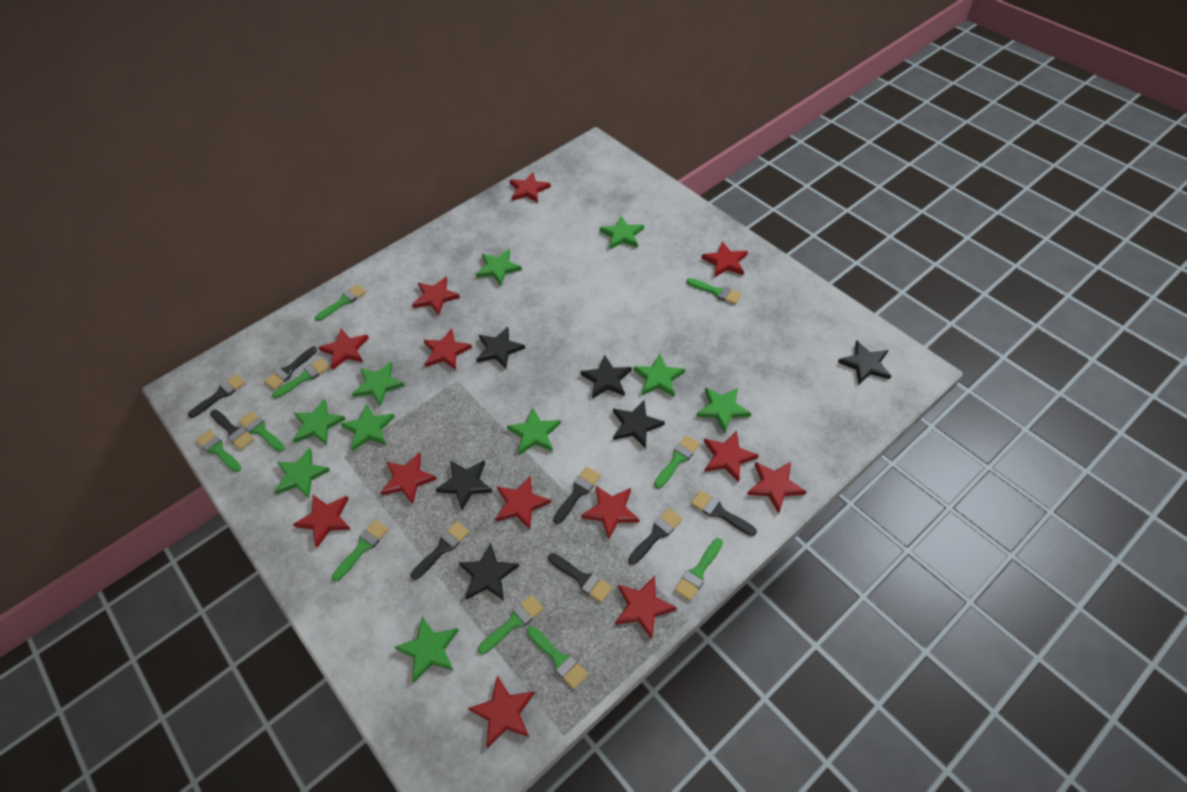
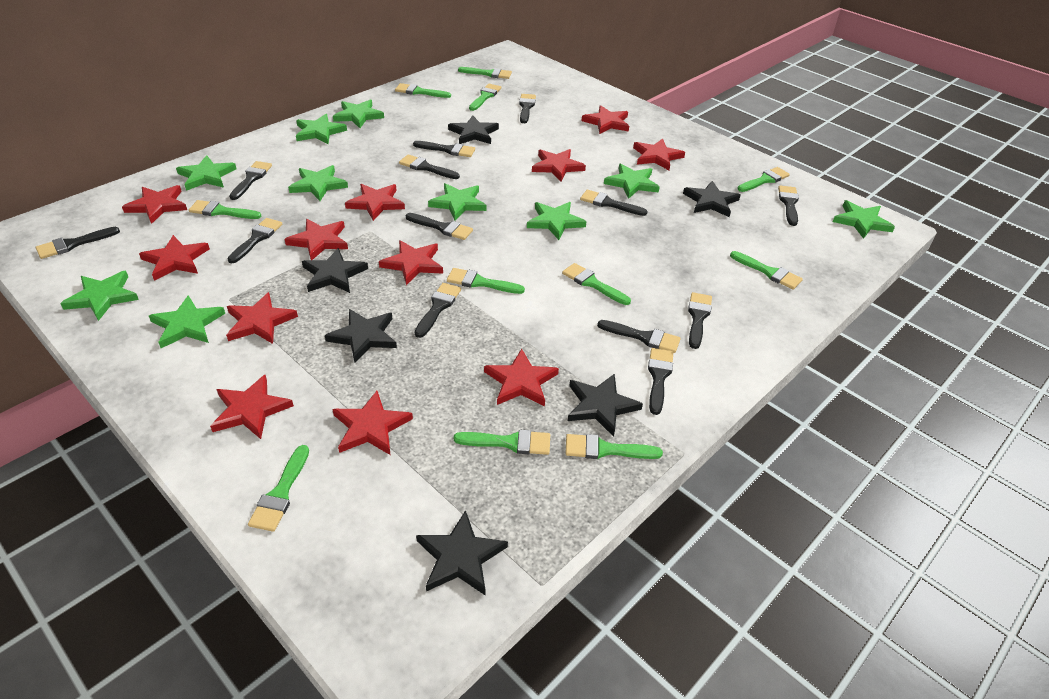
black brush: [188,374,246,418] [210,410,254,450] [264,346,317,390] [411,521,470,580] [548,553,612,603] [553,467,600,524] [628,508,682,565] [691,490,757,536] = 8 -> [36,227,120,259] [227,218,282,264] [229,161,272,200] [399,155,460,179] [406,213,473,240] [413,141,475,157] [415,283,461,338] [519,94,536,123] [580,190,648,216] [597,320,681,353] [648,348,673,415] [688,292,712,349] [778,186,799,226] = 13
green brush: [196,430,241,472] [238,411,285,452] [272,358,329,398] [315,284,366,321] [332,520,388,581] [478,595,544,654] [527,626,588,689] [654,435,700,489] [674,538,723,601] [686,278,742,305] = 10 -> [189,200,261,219] [248,445,309,532] [395,83,451,98] [447,268,525,294] [454,430,550,455] [458,67,512,79] [469,84,501,111] [562,263,631,305] [565,434,663,459] [730,251,803,290] [737,167,790,192] = 11
red star: [293,495,351,548] [318,329,369,370] [380,452,437,504] [412,277,460,315] [424,328,472,370] [468,676,535,748] [495,476,551,530] [510,172,551,203] [581,486,640,540] [615,576,677,639] [701,241,748,278] [704,431,759,482] [747,462,807,513] = 13 -> [122,185,187,224] [139,235,210,281] [210,375,294,439] [226,292,298,344] [285,219,348,260] [332,391,413,455] [345,184,405,221] [379,240,443,285] [484,349,559,406] [532,149,586,182] [581,105,629,134] [633,138,685,170] = 12

